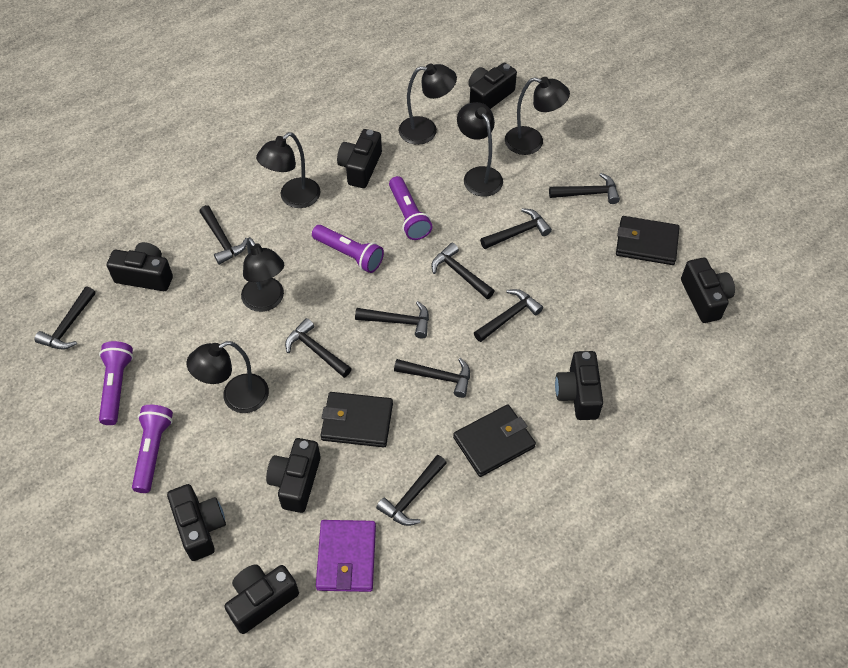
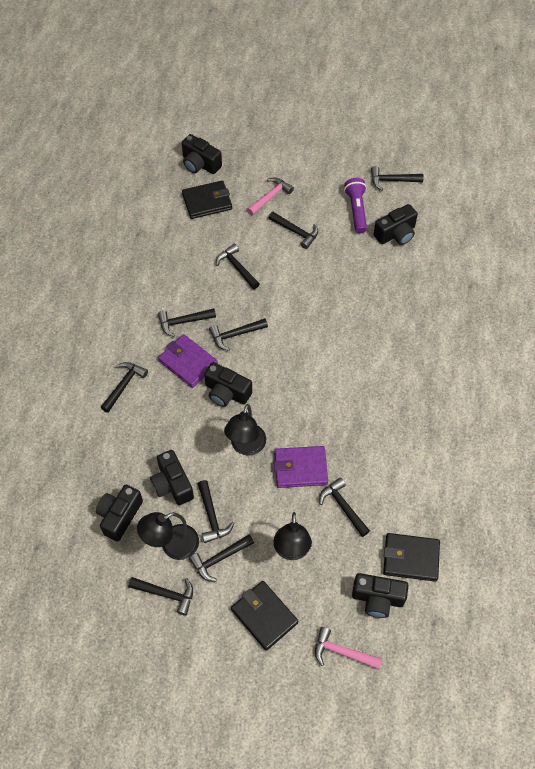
black camera: [107,242,173,291] [167,484,226,561] [224,564,299,634] [266,438,321,513] [337,129,382,188] [468,63,517,109] [555,351,603,420] [681,258,735,323] = 8 -> [96,485,143,541] [150,450,194,505] [182,134,222,174] [204,362,252,407] [352,573,409,618] [374,204,418,245] = 6
black lamp: [186,341,269,413] [241,237,284,312] [256,132,320,208] [399,64,457,145] [457,102,503,197] [505,77,570,155] = 6 -> [137,512,199,560] [224,404,266,456] [273,512,312,560] = 3
pink hammer: none = 0 -> [247,178,294,216] [315,627,382,670] = 2
purple flashlight: [99,341,133,425] [132,405,173,493] [312,225,384,273] [389,176,432,240] = 4 -> [344,178,367,233] = 1
purple wallet: [316,520,376,592] = 1 -> [158,334,218,388] [274,446,328,488] = 2

